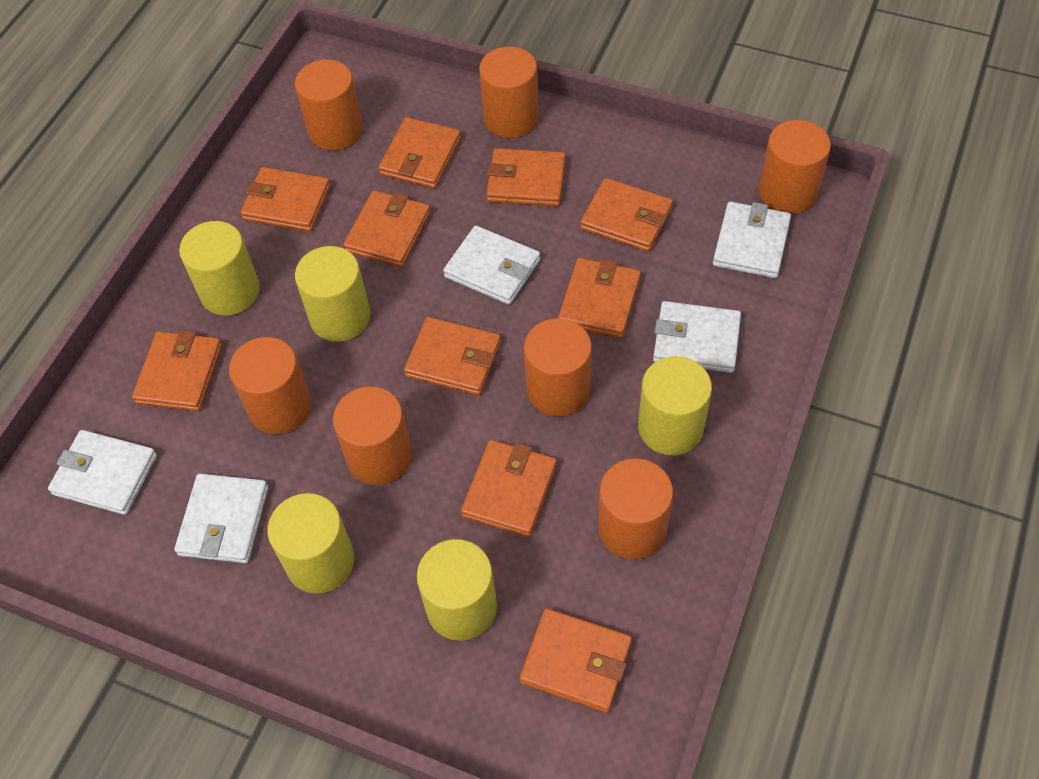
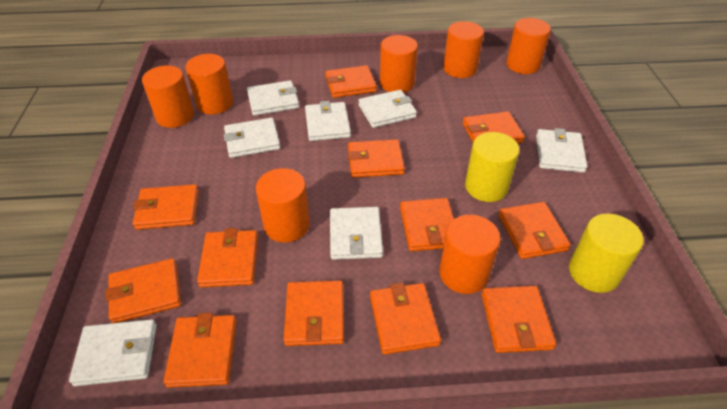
orange wallet: [132,330,222,411] [241,167,330,232] [343,191,430,267] [379,117,461,188] [404,317,501,395] [461,440,557,537] [486,148,566,206] [520,608,632,713] [558,258,641,338] [580,178,673,252] = 10 -> [105,258,181,323] [133,184,199,230] [163,313,237,388] [197,228,258,287] [284,281,344,346] [325,65,377,98] [348,139,405,178] [370,283,441,355] [400,198,454,251] [463,111,525,144] [481,286,556,353] [498,202,571,259] = 12
white wallet: [48,430,157,515] [174,474,268,563] [443,226,540,305] [653,301,741,373] [713,202,791,278] = 5 -> [69,319,157,386] [224,118,280,158] [247,80,299,116] [305,101,351,141] [330,207,383,260] [358,90,417,128] [536,128,587,173] = 7
yellow cylinder: [179,221,260,316] [268,493,354,593] [295,246,370,342] [417,539,497,641] [638,356,712,455] = 5 -> [465,132,520,202] [569,213,643,293] = 2

